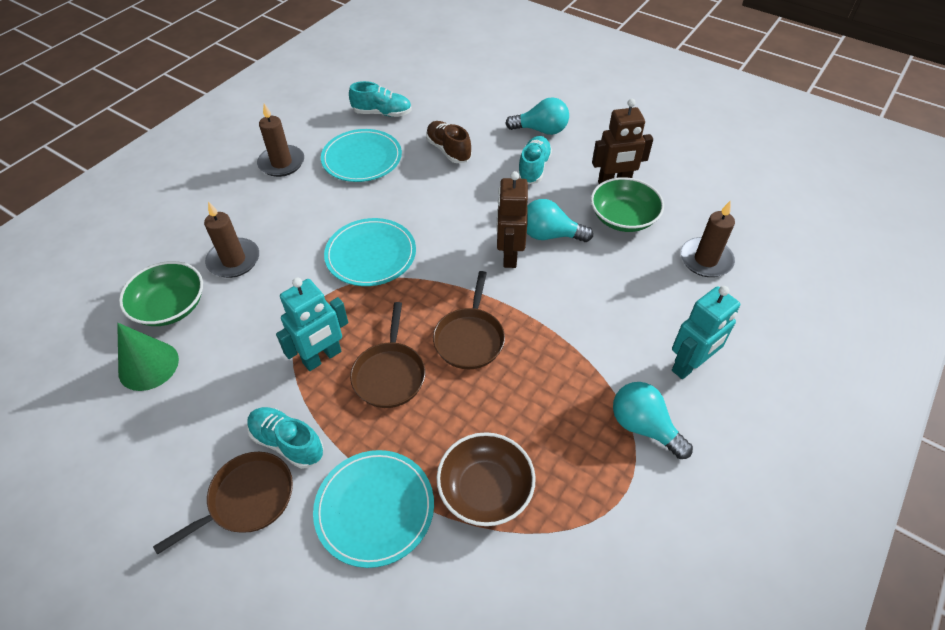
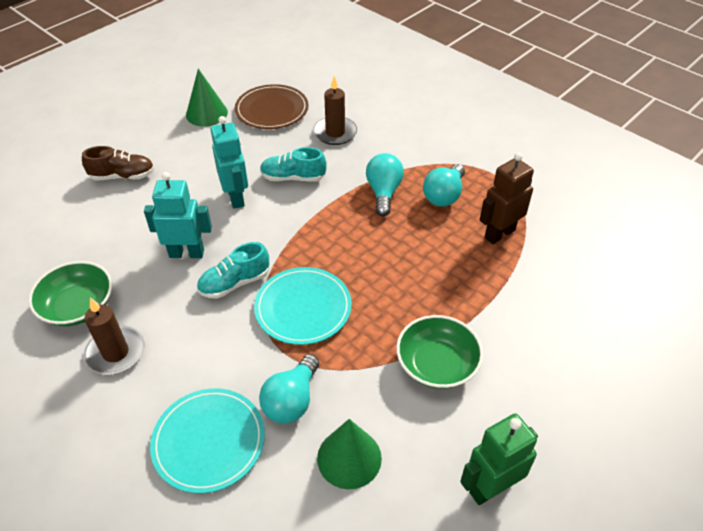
brown bowl: [437,432,536,526] = 1 -> none = 0
brown candle: [204,201,259,278] [257,103,304,177] [680,201,735,277] = 3 -> [84,297,144,375] [313,76,357,145] = 2
brown pan: [153,452,293,555] [350,302,425,408] [433,271,505,369] = 3 -> none = 0
brown plate: none = 0 -> [235,84,309,129] = 1
brown robot: [496,171,528,268] [592,99,653,184] = 2 -> [480,152,534,244] = 1
green cone: [117,323,179,391] = 1 -> [186,69,228,127] [317,419,382,489] = 2
green robot: none = 0 -> [460,413,538,505] = 1
turquoise plate: [313,450,434,568] [321,129,402,182] [324,218,416,286] = 3 -> [150,388,265,493] [254,267,352,345] = 2
turquoise shoe: [247,407,324,469] [349,81,412,117] [518,136,552,184] = 3 -> [197,242,269,299] [260,147,327,182] = 2

